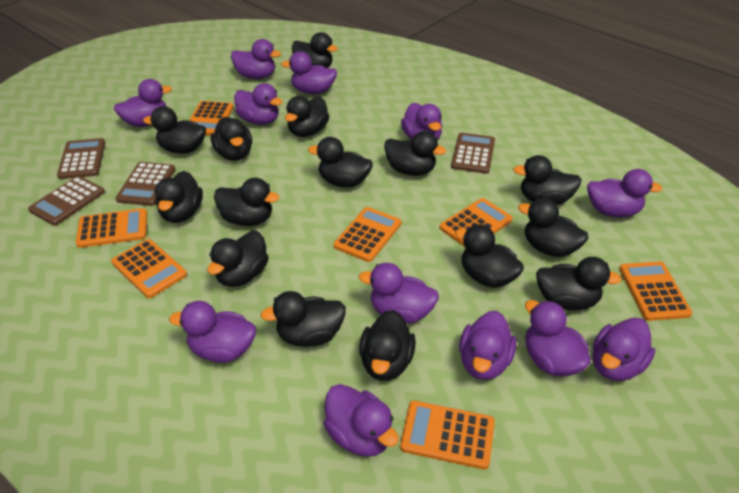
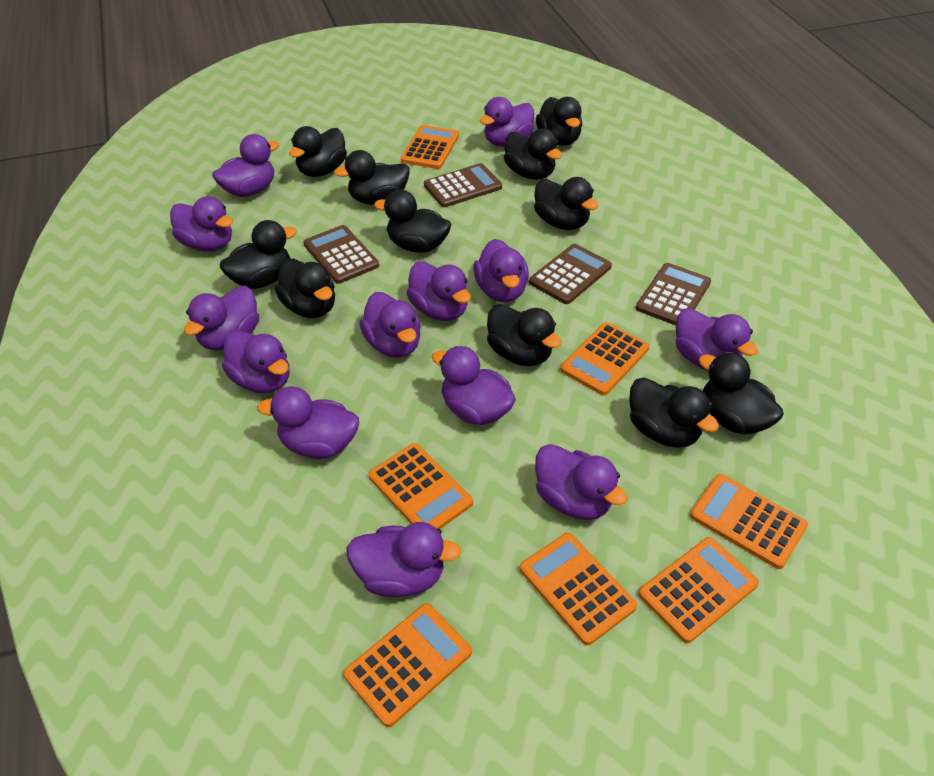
black duck: [143,106,206,154] [155,171,203,223] [207,231,269,287] [211,117,252,161] [214,178,279,226] [260,291,346,347] [285,96,330,137] [292,32,338,68] [308,137,373,187] [359,310,416,381] [384,131,446,176] [455,224,524,288] [513,155,582,205] [518,198,588,257] [536,257,622,311] = 15 -> [220,220,297,289] [275,259,335,318] [289,126,347,177] [334,150,409,205] [374,190,451,253] [487,304,562,366] [504,128,562,180] [534,177,598,230] [536,97,582,146] [629,377,719,447] [699,352,784,434] = 11
purple duck: [114,79,172,127] [169,301,256,363] [231,39,281,79] [234,83,282,125] [281,51,337,94] [324,384,399,457] [359,263,439,324] [401,103,442,140] [459,311,517,380] [525,300,591,377] [587,169,663,218] [593,317,655,381] = 12 -> [170,196,233,252] [184,286,259,351] [212,134,279,197] [222,330,290,393] [257,386,359,459] [346,522,461,597] [359,292,421,358] [407,261,471,321] [432,346,516,425] [473,239,529,302] [480,97,534,147] [535,444,628,520] [676,308,758,371] = 13

